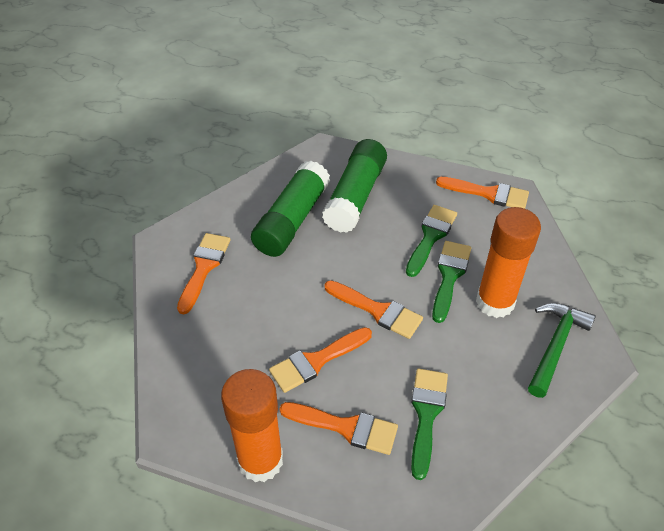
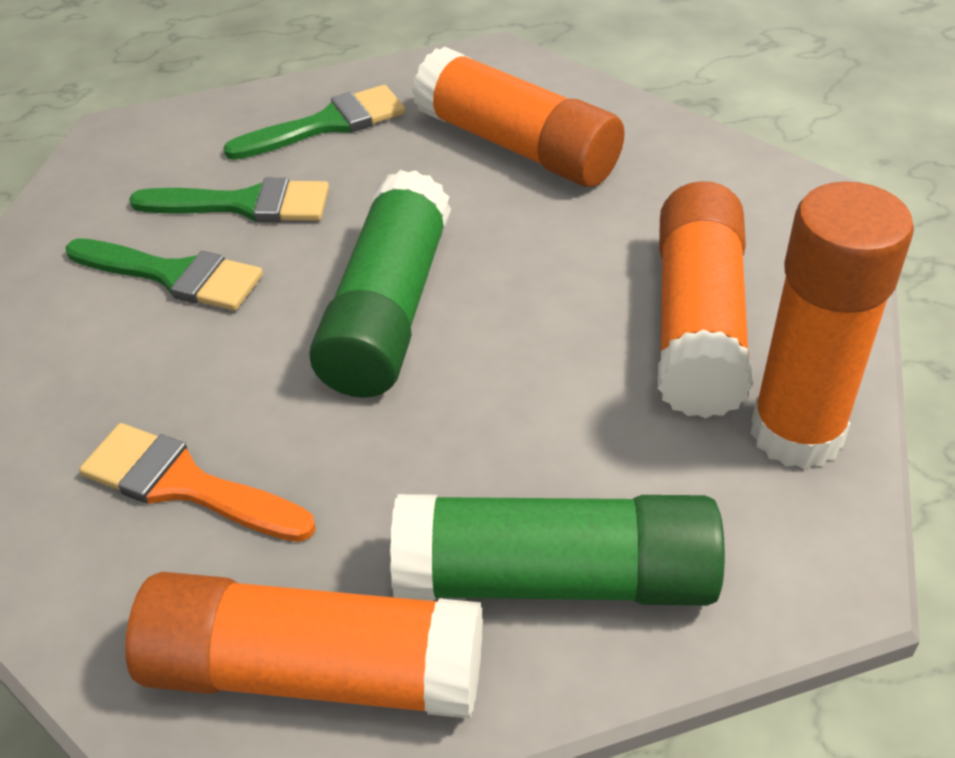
green hammer: [528,303,596,398] = 1 -> none = 0
orange brush: [177,233,231,314] [269,327,372,393] [279,402,398,455] [324,280,423,339] [436,177,529,209] = 5 -> [79,423,316,542] = 1
orange glue stick: [221,369,283,482] [476,207,541,318] = 2 -> [125,572,483,719] [412,47,625,187] [658,181,753,418] [750,181,914,469] = 4

